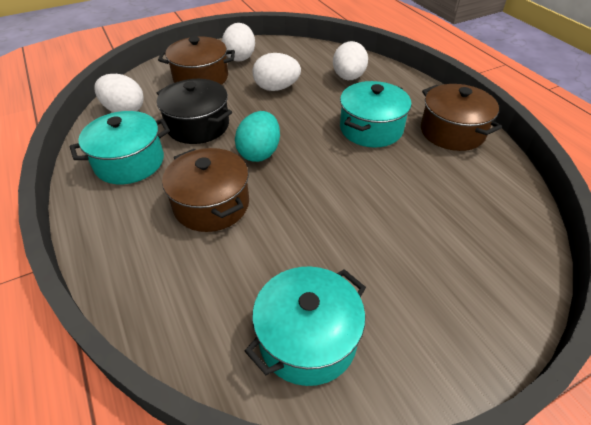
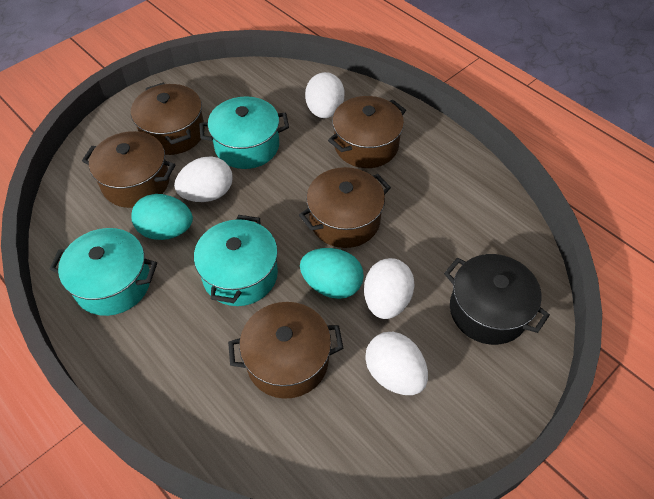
brown pot: [158,36,235,85] [162,148,249,232] [421,84,502,151] = 3 -> [82,131,175,208] [131,83,205,155] [228,302,343,399] [299,167,391,248] [328,96,406,168] = 5
turquoise egg: [235,111,280,162] = 1 -> [131,194,193,240] [300,248,364,299] = 2

